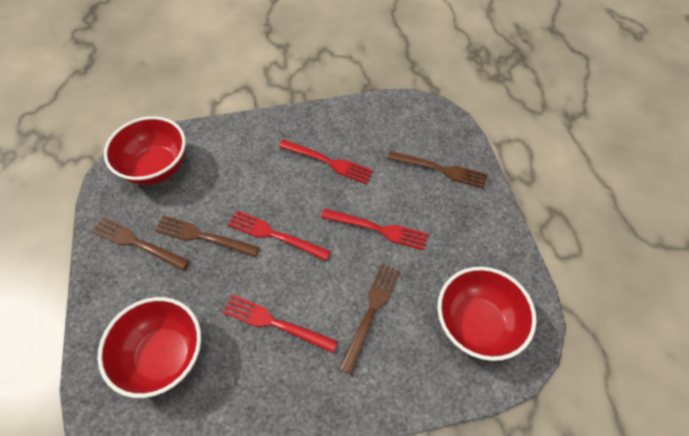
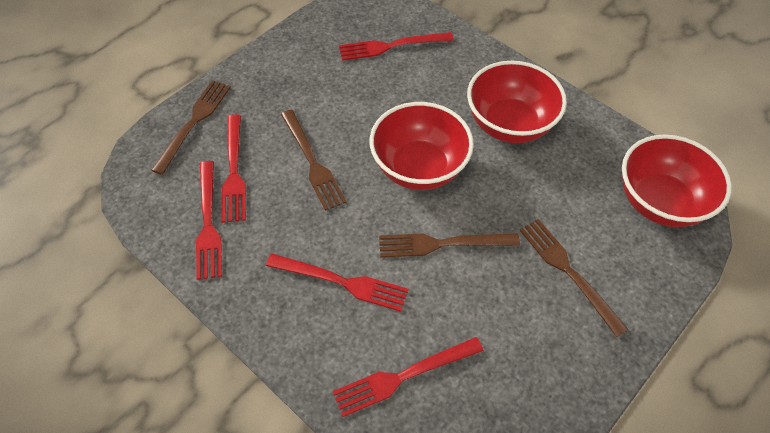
red fork: [222,295,338,353] [228,210,331,261] [279,140,373,184] [321,209,428,250] = 4 -> [196,161,222,280] [222,114,246,223] [266,253,409,312] [332,337,484,417] [339,32,454,61] = 5

